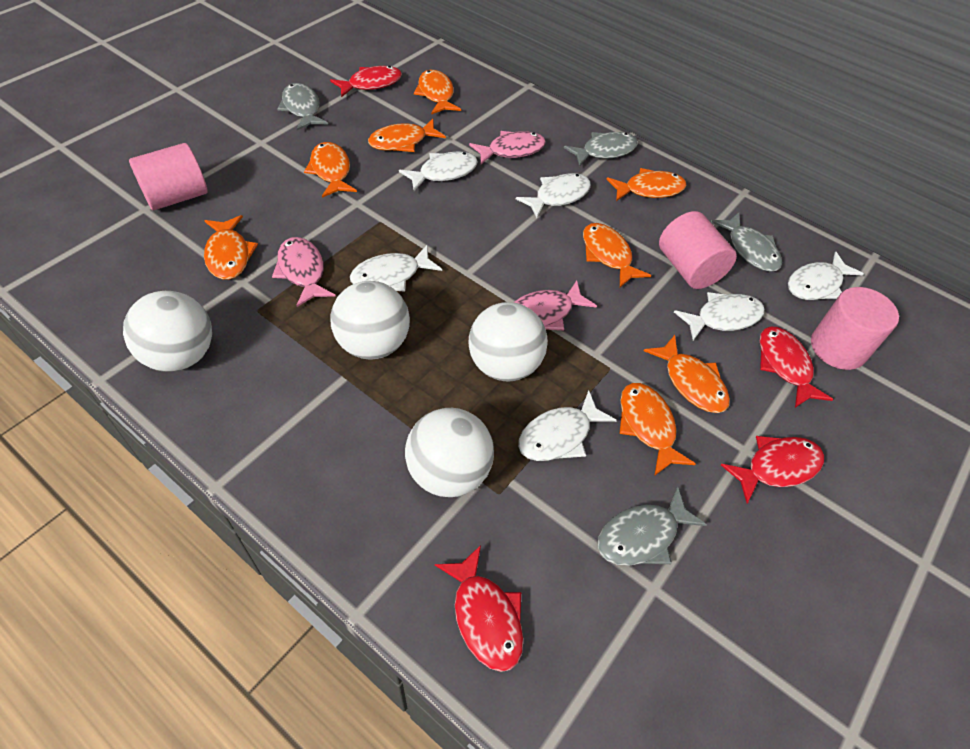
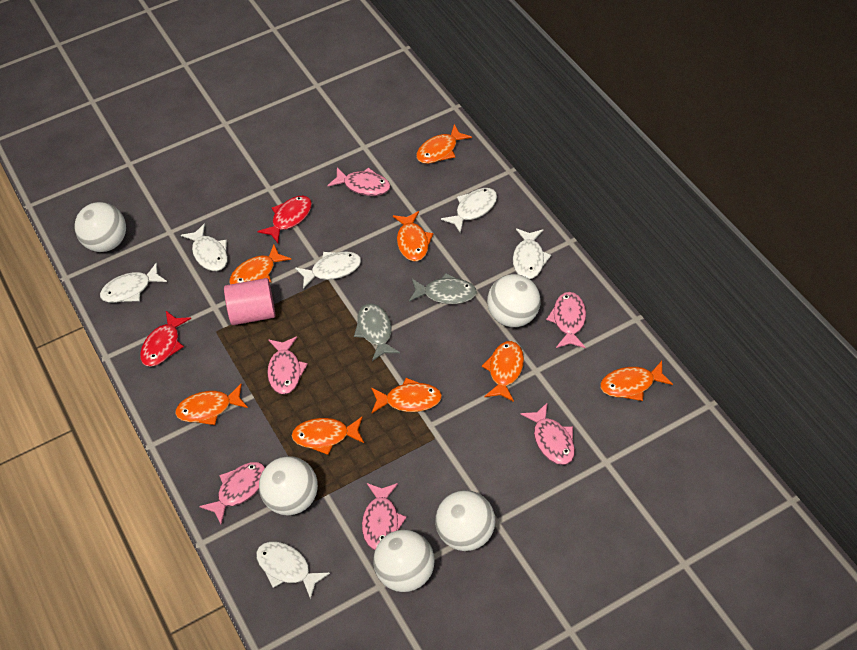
grey fish: [277,83,328,130] [564,132,638,167] [598,486,707,566] [711,213,782,272] = 4 -> [354,303,400,361] [409,273,477,304] = 2
pink cylinder: [129,143,208,210] [659,211,737,289] [811,287,899,370] = 3 -> [224,278,275,325] = 1
pink fish: [272,237,336,307] [469,131,546,164] [514,281,597,331] = 3 -> [199,462,265,524] [267,336,308,395] [328,167,391,196] [362,483,407,550] [521,402,575,465] [546,292,586,348] = 6
red fish: [330,66,402,97] [435,545,523,672] [721,436,824,503] [760,327,833,408] = 4 -> [140,311,191,367] [257,196,312,243] = 2
white ball: [123,291,212,372] [330,281,410,359] [405,408,494,497] [469,302,548,381] = 4 -> [75,202,126,252] [259,456,318,516] [373,530,435,592] [435,490,495,551] [487,274,541,327] = 5

